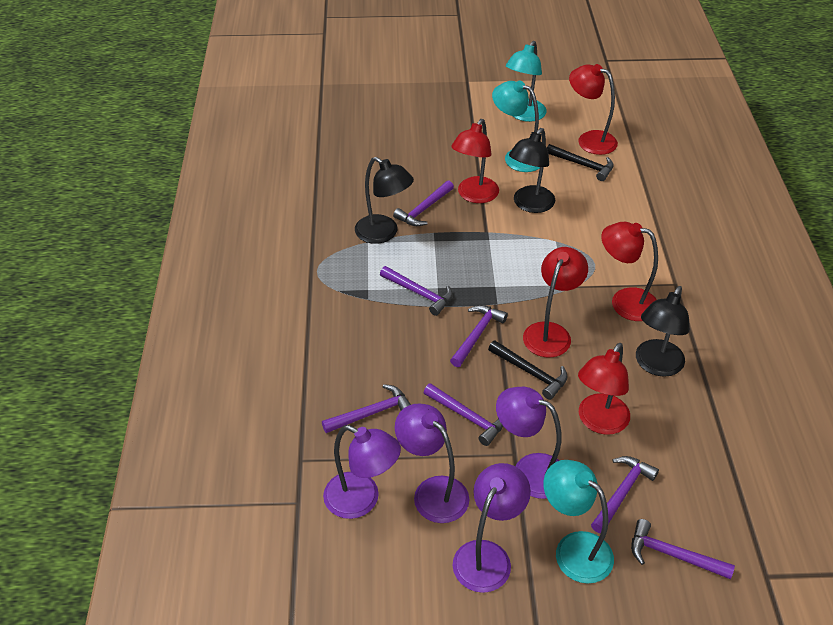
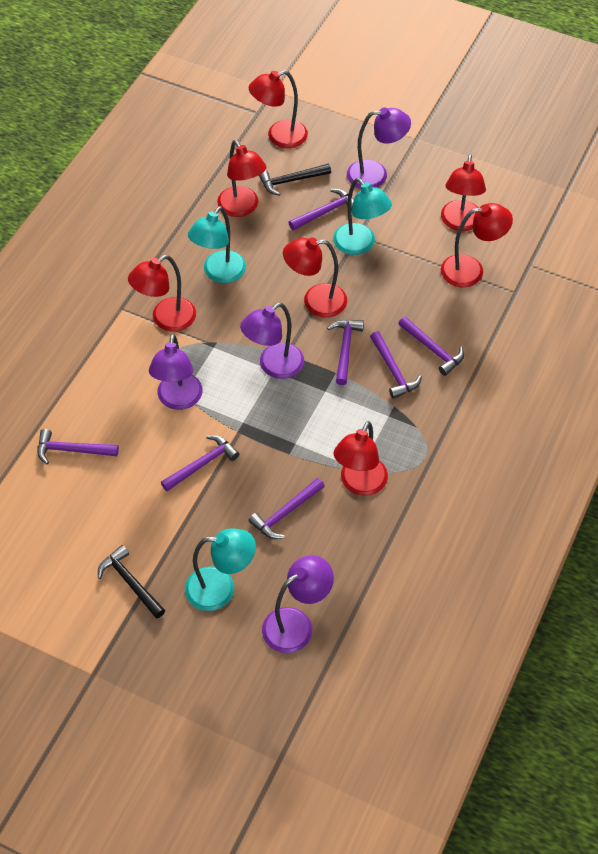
black lamp: [355,157,414,244] [509,128,555,213] [636,286,690,377] = 3 -> none = 0
red lamp: [451,119,499,203] [523,247,588,358] [569,64,618,155] [578,343,630,435] [601,222,658,321] = 5 -> [128,255,196,332] [217,140,266,217] [249,70,308,148] [283,238,347,317] [334,421,388,496] [441,154,486,231] [441,203,513,287] = 7

